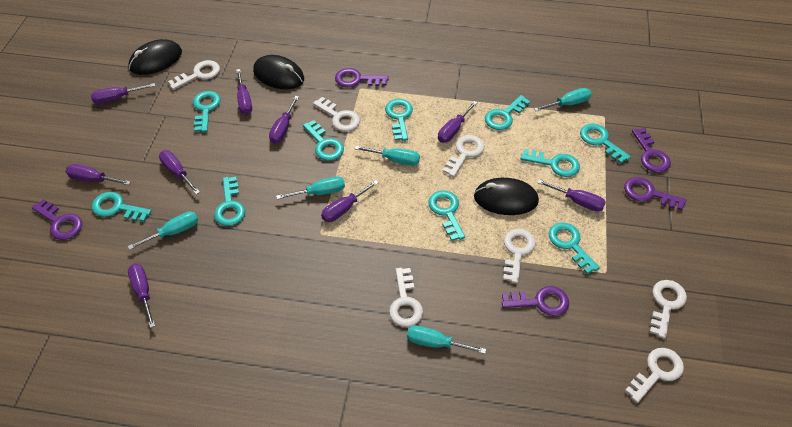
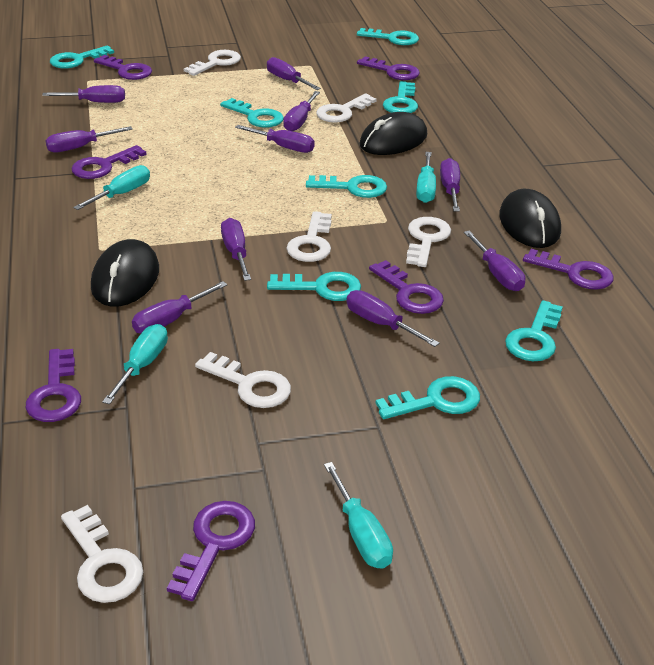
purple key: [32,199,82,240] [335,68,389,87] [502,286,569,316] [624,177,686,210] [632,128,671,173] = 5 -> [26,349,81,422] [71,145,147,179] [94,55,152,80] [167,501,255,601] [357,56,420,80] [369,260,444,314] [523,249,614,290] = 7
purple screwdriver: [66,164,131,185] [91,83,155,104] [128,264,155,328] [159,150,200,195] [236,69,252,114] [269,96,299,144] [321,180,379,222] [438,101,478,143] [537,180,606,212] = 9 -> [42,85,125,103] [45,126,133,153] [132,281,228,334] [221,218,251,281] [235,125,315,153] [267,57,321,90] [283,91,320,131] [346,290,440,347] [440,158,460,212] [464,231,525,291] = 10
turquoise key: [92,192,151,222] [193,91,221,132] [214,177,245,226] [303,120,344,161] [385,99,413,141] [428,190,465,241] [485,95,530,130] [521,149,580,177] [549,222,600,274] [580,124,631,163] = 10 -> [50,45,114,68] [220,98,284,128] [267,272,361,301] [306,175,387,198] [357,28,419,45] [375,376,480,419] [383,81,418,113] [505,300,563,361] = 8
turquoise screwdriver: [127,212,198,250] [276,177,345,199] [354,146,420,166] [407,325,486,354] [534,88,592,111] = 5 -> [73,165,150,210] [102,324,168,404] [324,462,393,569] [416,152,436,203] = 4
white key: [168,60,220,90] [313,97,360,132] [389,268,423,327] [443,135,484,177] [503,229,536,283] [625,348,684,403] [650,280,687,339] = 7 -> [61,505,143,603] [184,50,241,76] [195,352,291,408] [286,211,332,262] [316,94,376,123] [406,217,451,267] = 6

